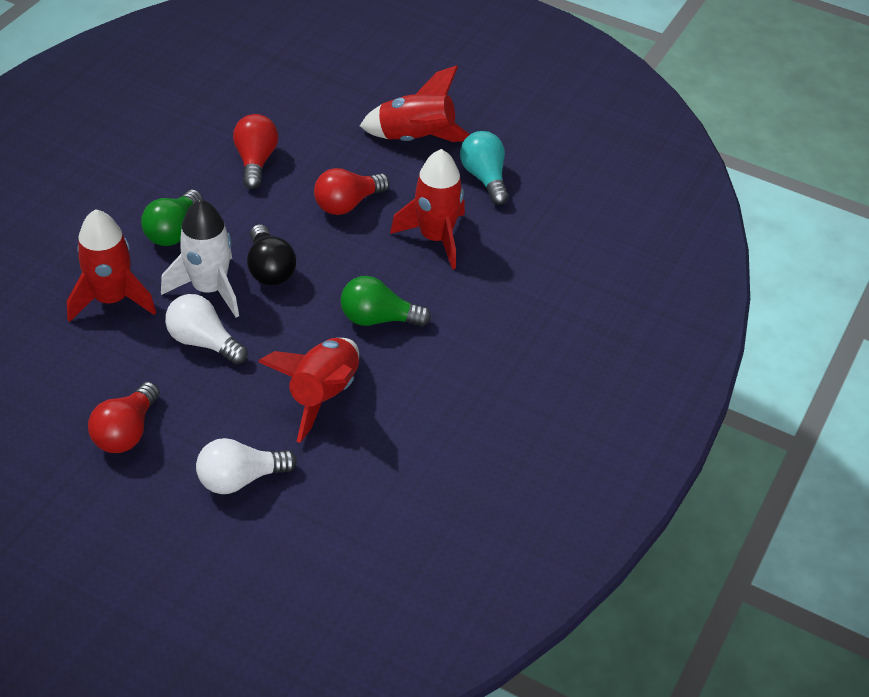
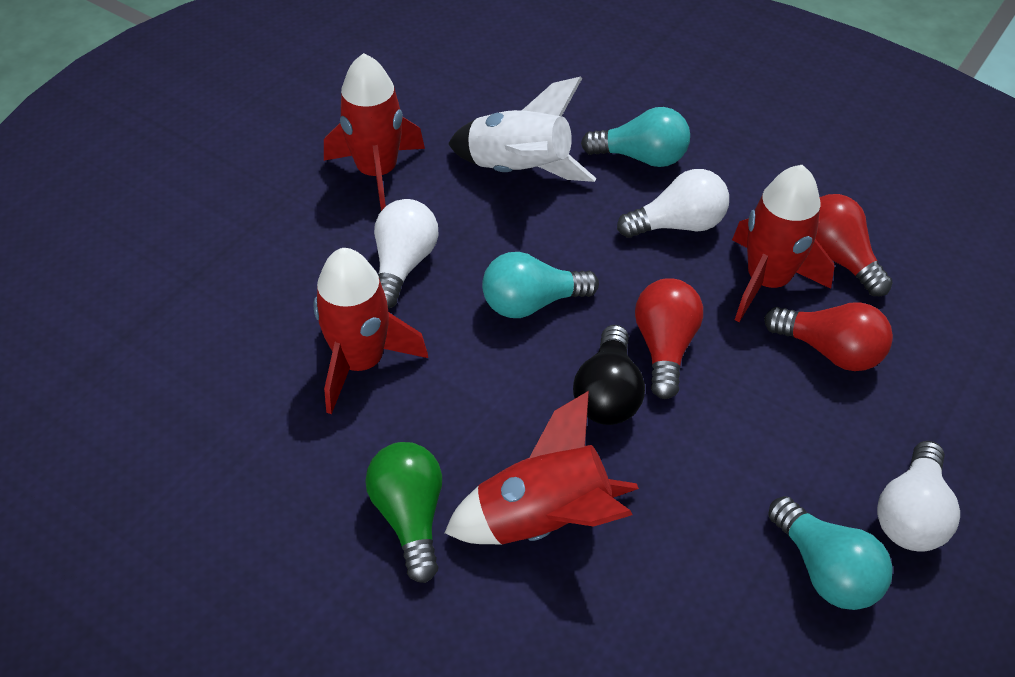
green light bulb: [141,189,203,246] [341,276,431,326] = 2 -> [365,442,442,583] = 1
turquoise light bulb: [460,131,508,205] = 1 -> [482,252,599,318] [581,107,690,167] [768,496,893,610] = 3
white light bulb: [165,294,248,364] [196,438,297,494] = 2 -> [374,199,438,308] [617,169,729,238] [877,441,960,552] = 3

